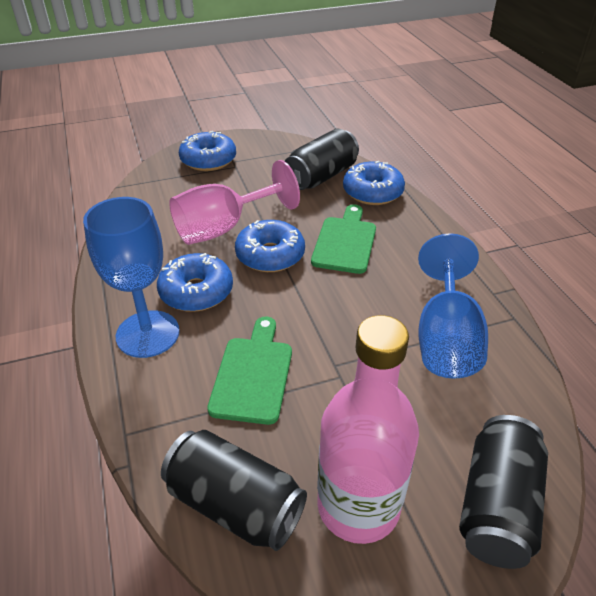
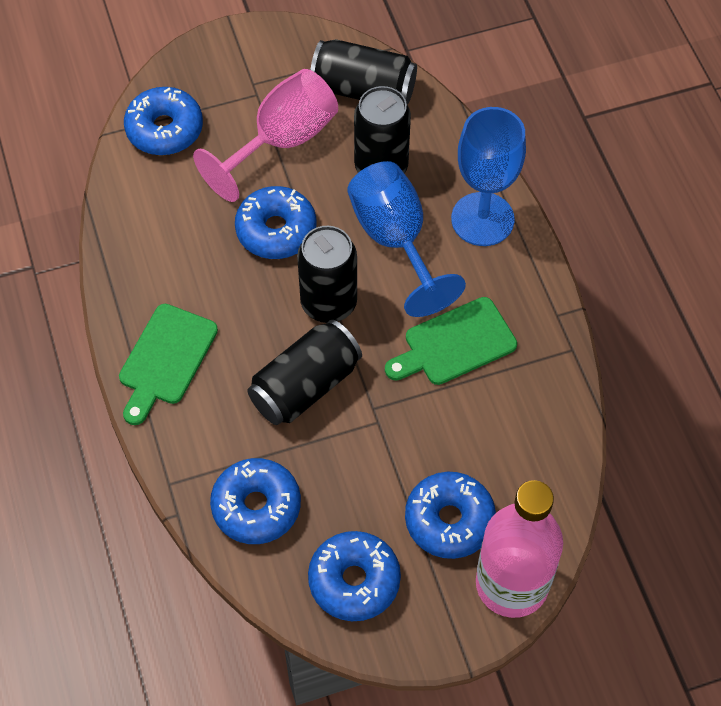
black can: [161,430,307,551] [285,129,359,190] [459,415,548,569] = 3 -> [247,320,362,425] [297,226,357,323] [310,39,417,105] [354,86,411,173] = 4
blue donut: [157,253,233,312] [179,131,236,171] [235,220,305,272] [343,161,405,205] = 4 -> [124,87,203,155] [210,458,301,544] [235,186,316,259] [308,531,401,621] [405,472,496,559] = 5

